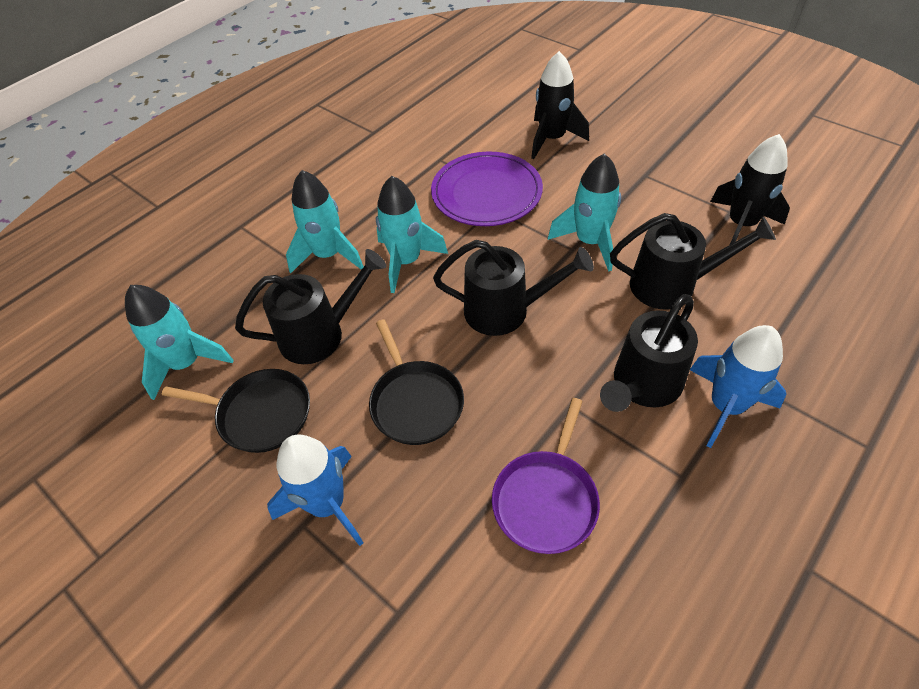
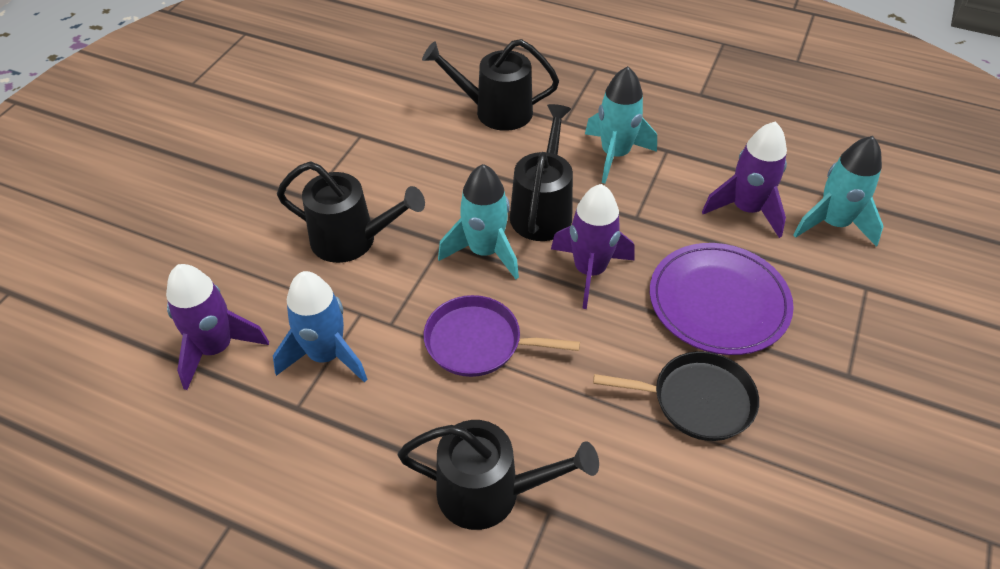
black pan: [162,369,310,453] [369,319,464,445] = 2 -> [593,351,759,441] = 1
black rocket: [531,51,589,159] [710,134,790,245] = 2 -> none = 0
blue rocket: [267,435,364,546] [690,325,787,448] = 2 -> [273,271,368,383] = 1
purple rocket: none = 0 -> [166,264,269,390] [551,184,635,309] [702,121,787,238] = 3
turquoise rocket: [125,285,234,400] [286,170,364,273] [376,176,448,293] [548,153,621,271] = 4 -> [438,164,519,279] [585,66,657,183] [793,136,884,247] = 3

